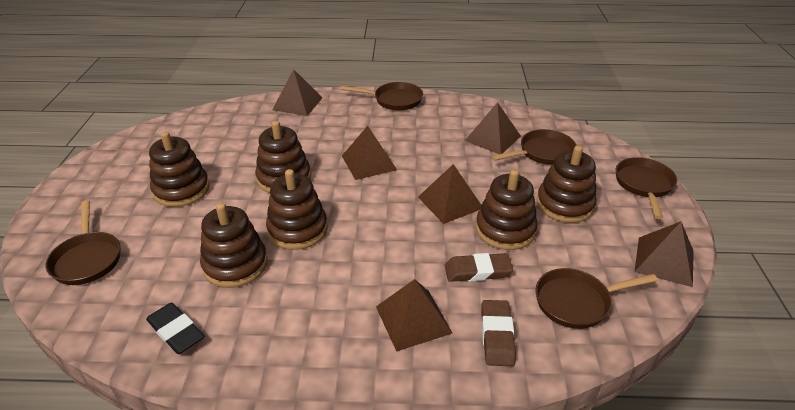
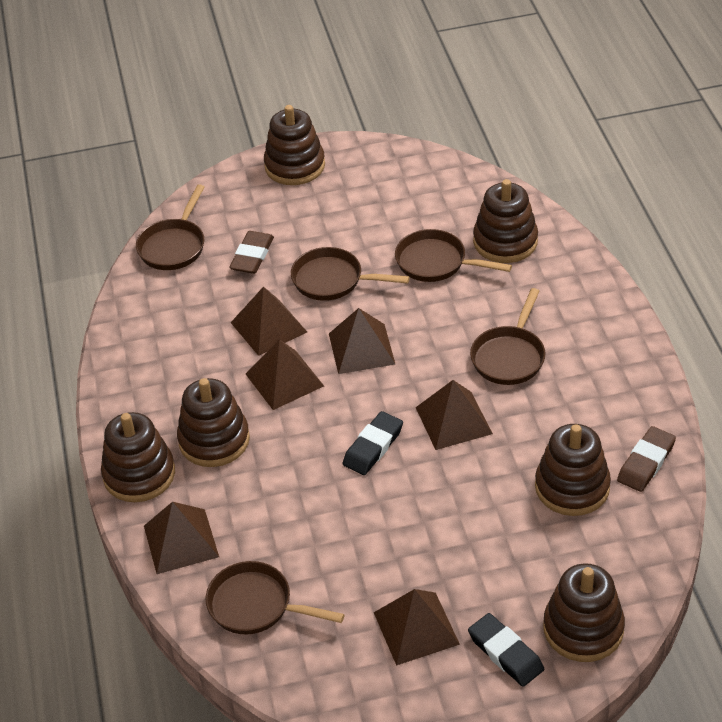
black eraser: [146,302,205,354] = 1 -> [343,411,403,475] [468,613,544,687] = 2

